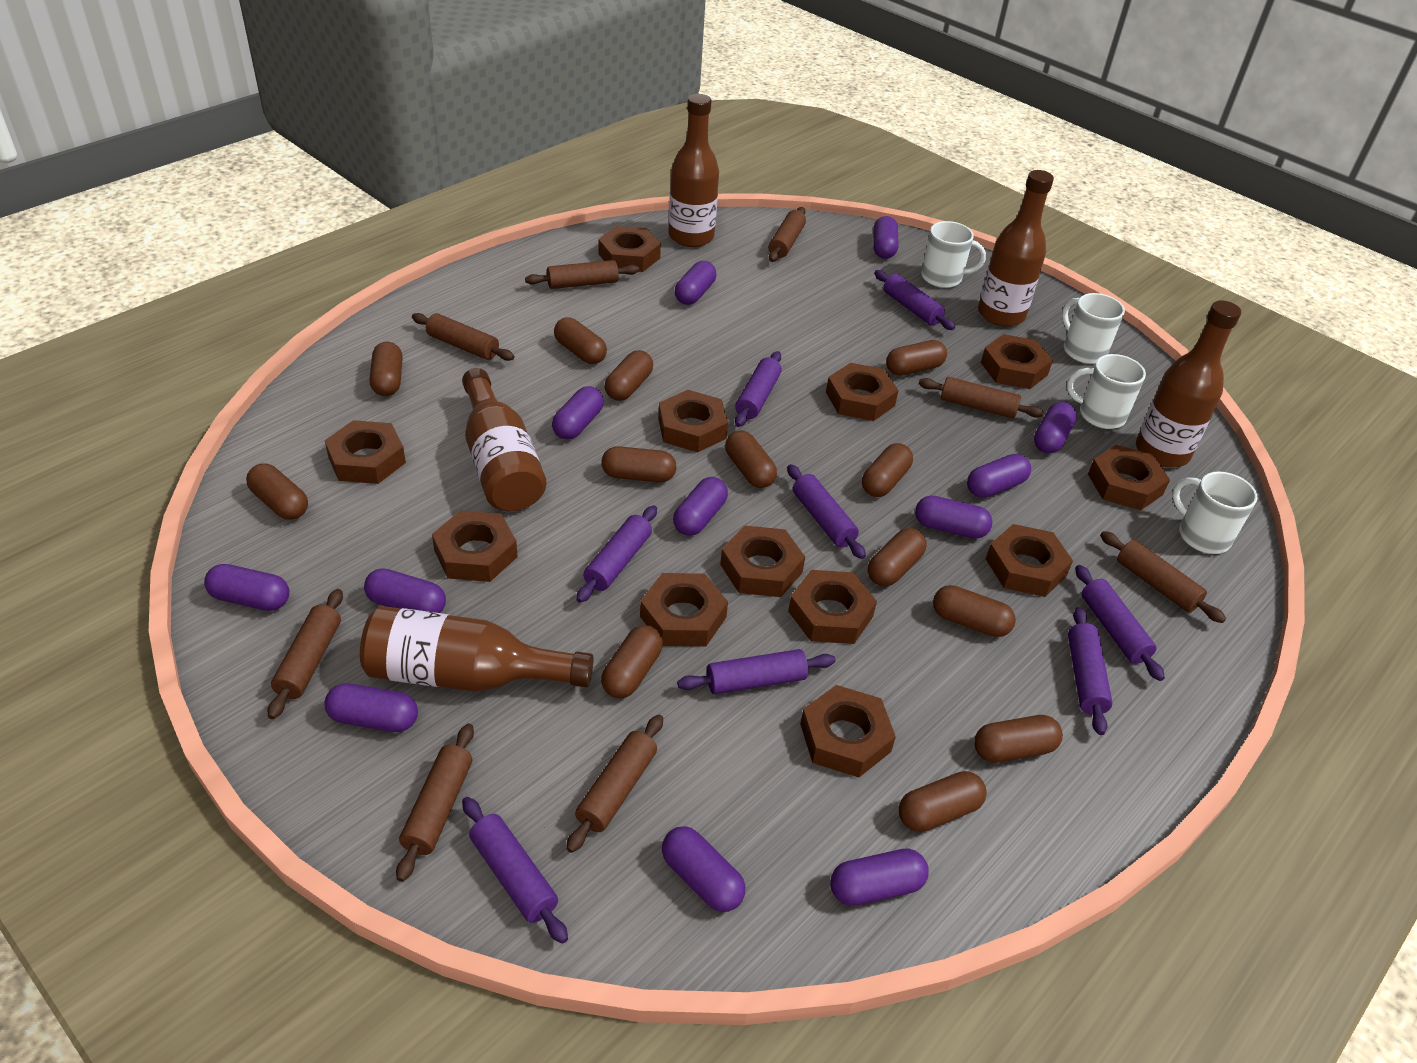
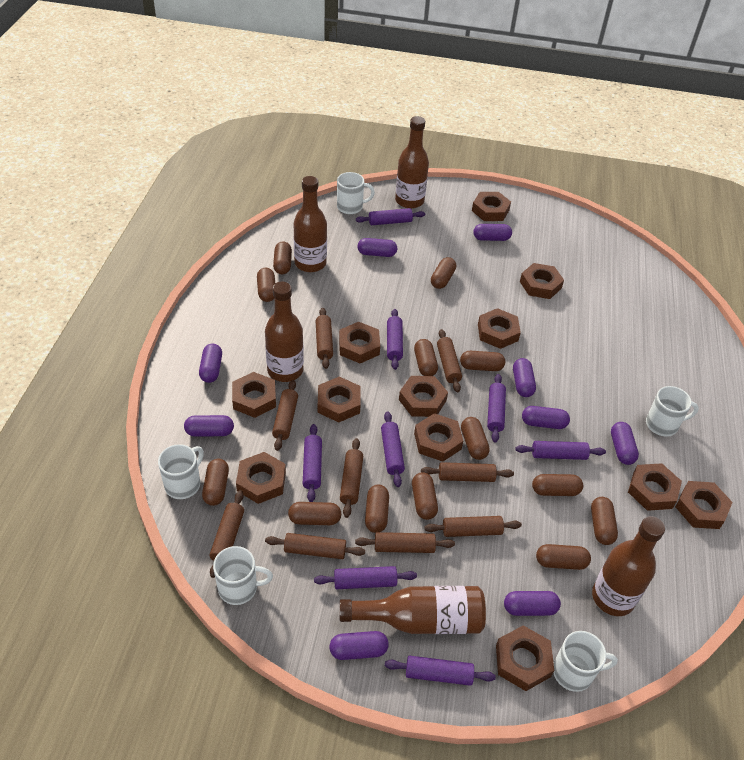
brown rolling pin: [268,589,343,719] [396,724,474,882] [412,313,514,361] [525,260,639,289] [566,715,663,853] [769,207,806,262] [919,377,1044,419] [1100,531,1226,623] = 8 -> [209,490,244,578] [265,533,365,559] [272,380,298,451] [316,308,333,369] [340,438,363,518] [355,532,455,553] [421,462,514,482] [424,516,522,537] [437,329,462,392] = 9
purple capsule: [204,564,289,611] [324,683,418,732] [364,569,446,613] [552,386,604,440] [662,826,745,912] [673,477,728,536] [675,261,716,305] [830,848,929,906] [873,216,898,259] [915,495,993,539] [967,454,1031,498] [1034,402,1077,454] = 12 -> [184,415,234,437] [199,344,222,383] [329,631,389,660] [357,238,397,257] [473,224,512,241] [504,591,561,616] [513,358,536,397] [522,406,570,429] [611,422,639,465] = 9
white mug: [921,221,986,288] [1062,293,1125,364] [1067,354,1146,429] [1172,472,1257,554] = 4 -> [158,444,204,499] [213,546,273,605] [337,172,375,214] [553,631,618,692] [646,386,699,437] = 5

